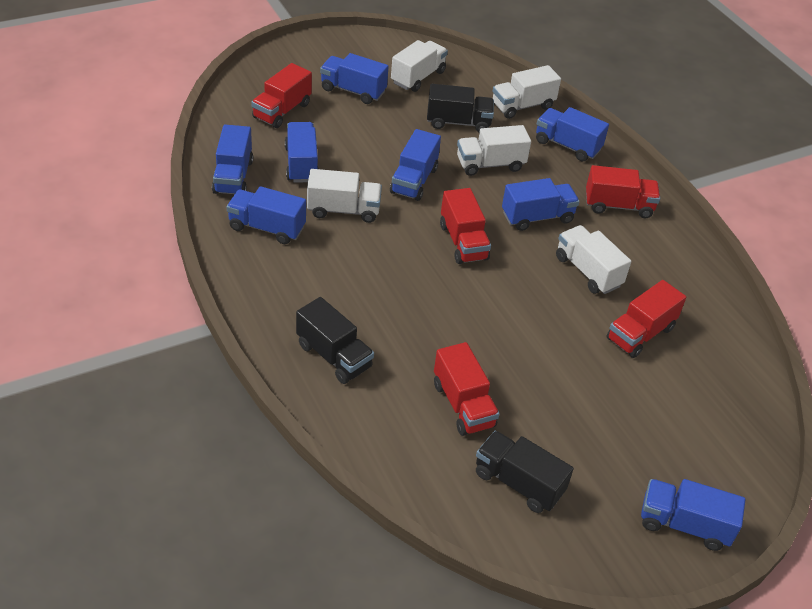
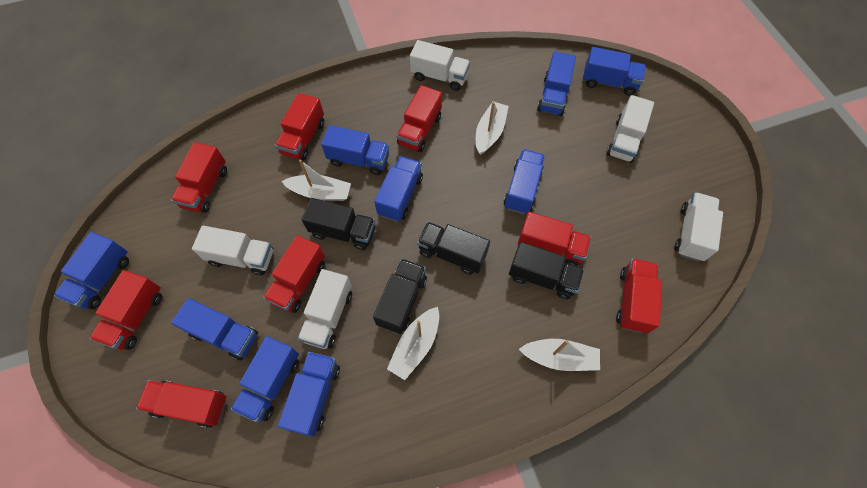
black truck: [296,297,374,384] [427,84,494,133] [476,431,574,513] = 3 -> [302,198,375,250] [373,259,427,334] [417,222,490,275] [509,242,584,299] = 4
blue truck: [212,125,253,194] [227,186,306,244] [285,122,319,183] [320,53,389,104] [390,129,441,201] [502,178,580,231] [536,107,609,161] [641,479,746,551] = 8 -> [54,232,129,309] [171,298,258,361] [231,336,299,422] [278,352,340,437] [321,125,389,175] [374,156,423,222] [503,149,545,214] [537,51,576,116] [583,47,646,95] = 9
red truck: [251,63,312,128] [434,342,499,436] [440,188,491,264] [586,165,660,218] [606,280,686,358] = 5 -> [90,270,162,350] [136,380,227,428] [171,142,227,213] [263,235,325,313] [275,93,324,161] [396,85,442,152] [518,212,591,266] [616,258,662,333] = 8
white boat: none = 0 -> [281,160,351,201] [387,307,439,380] [476,101,509,155] [519,339,600,371] = 4

